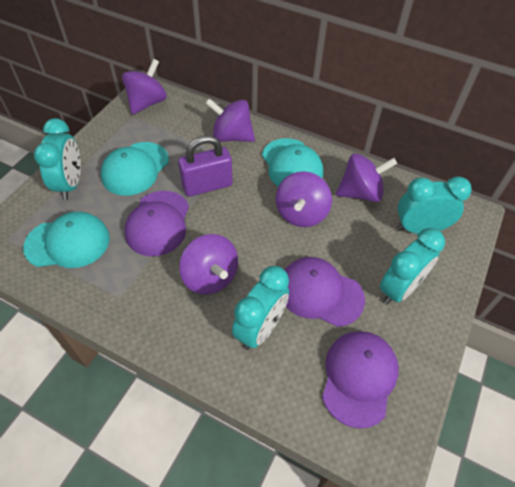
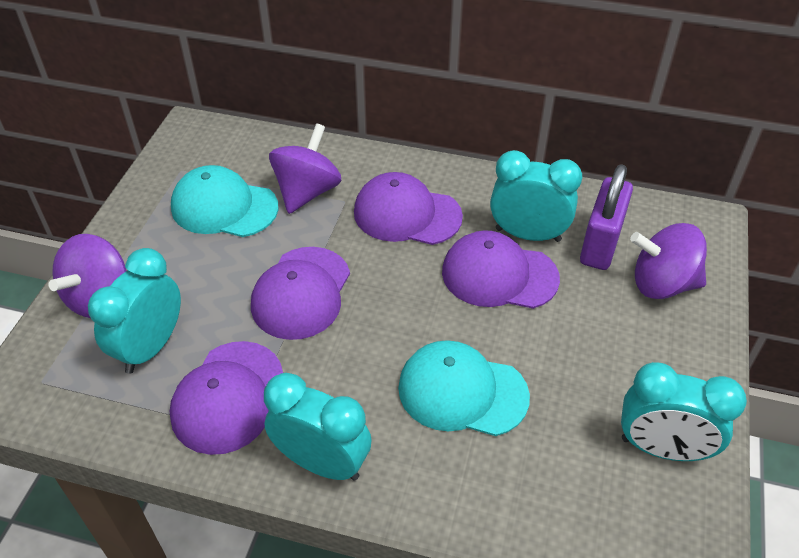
purple cap: [124,191,189,256] [285,257,365,327] [322,331,399,429] = 3 -> [170,341,283,455] [251,247,350,340] [354,172,463,245] [442,230,560,309] = 4
purple spinning top: [122,59,167,115] [179,234,238,295] [205,98,255,142] [276,171,332,227] [336,153,397,202] = 5 -> [48,234,127,318] [269,123,341,214] [630,223,707,299] = 3
turquoise cap: [23,212,110,268] [100,142,169,196] [262,138,323,186] = 3 -> [171,165,278,237] [398,340,530,436] = 2

